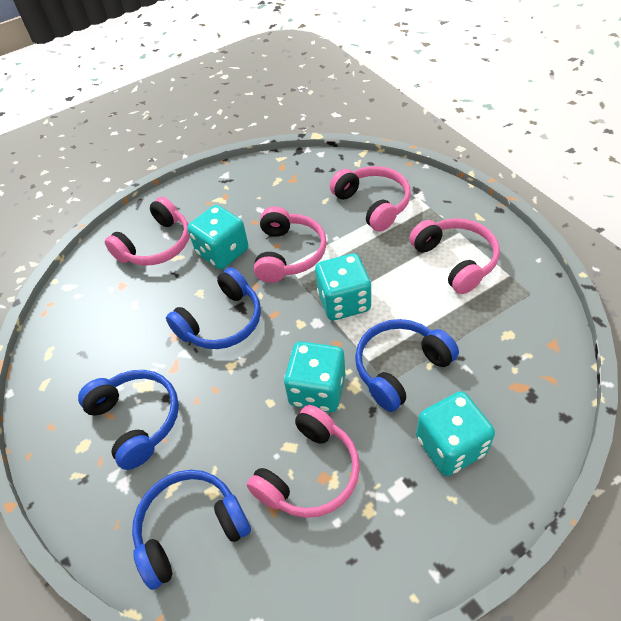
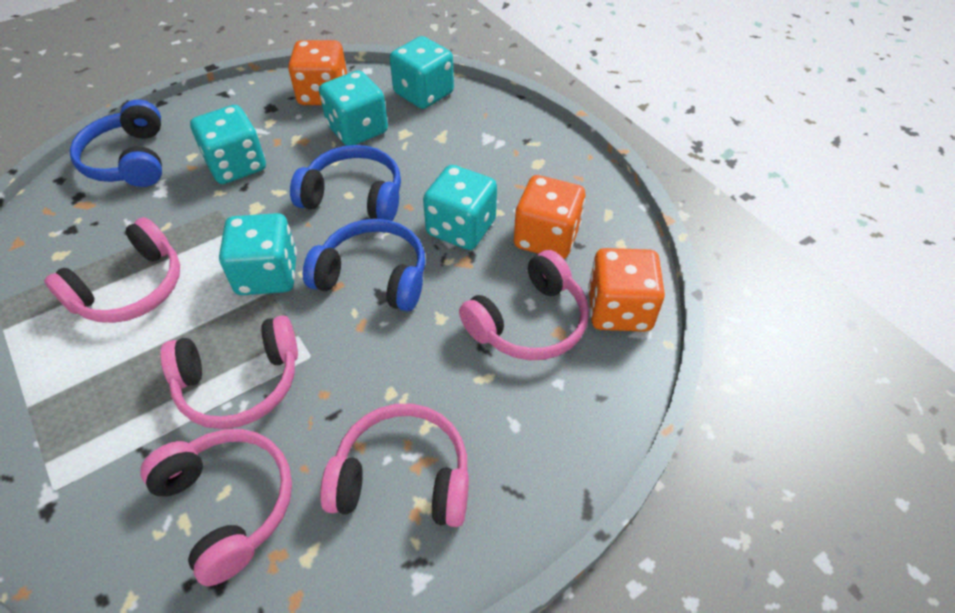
blue headphones: [78,370,179,470] [132,470,251,590] [166,267,261,349] [355,319,459,412] = 4 -> [70,99,162,187] [290,145,401,221] [303,219,425,311] = 3
orange dice: none = 0 -> [288,40,347,105] [514,175,585,259] [588,248,665,332] = 3
turquoise dice: [188,205,248,269] [284,341,345,412] [315,253,371,320] [416,391,495,476] = 4 -> [190,105,266,184] [219,213,297,295] [319,70,388,146] [390,36,454,109] [423,165,497,250] = 5

